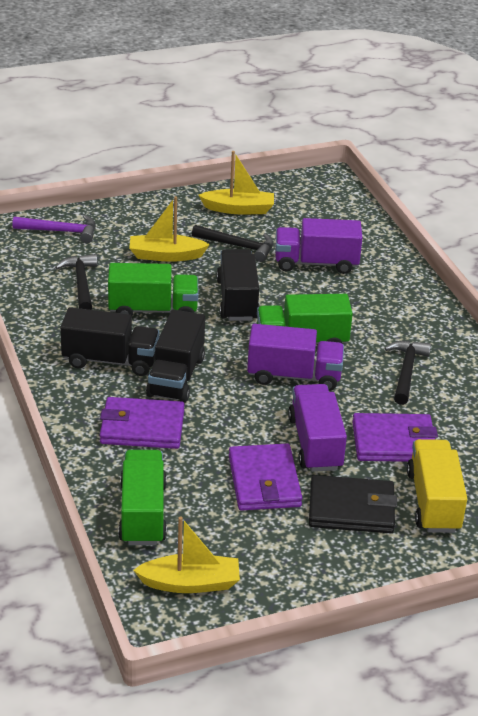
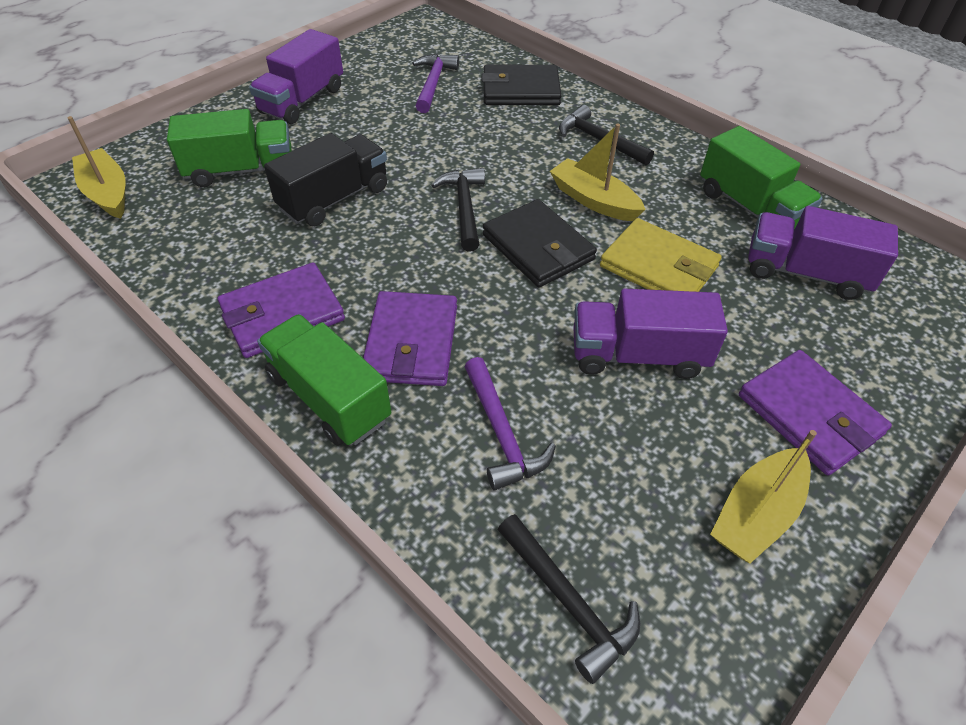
black truck: [60,307,160,376] [146,309,205,403] [217,249,260,321] = 3 -> [264,133,387,226] = 1
black wallet: [309,475,397,533] = 1 -> [482,64,562,105] [483,199,597,288] = 2
purple hammer: [12,215,95,243] = 1 -> [412,54,459,113] [465,357,556,490] = 2
yellow truck: [407,439,467,533] = 1 -> none = 0
yellow wallet: none = 0 -> [600,218,722,292] = 1

